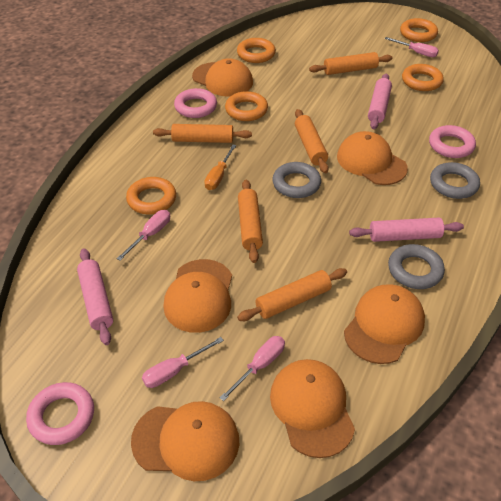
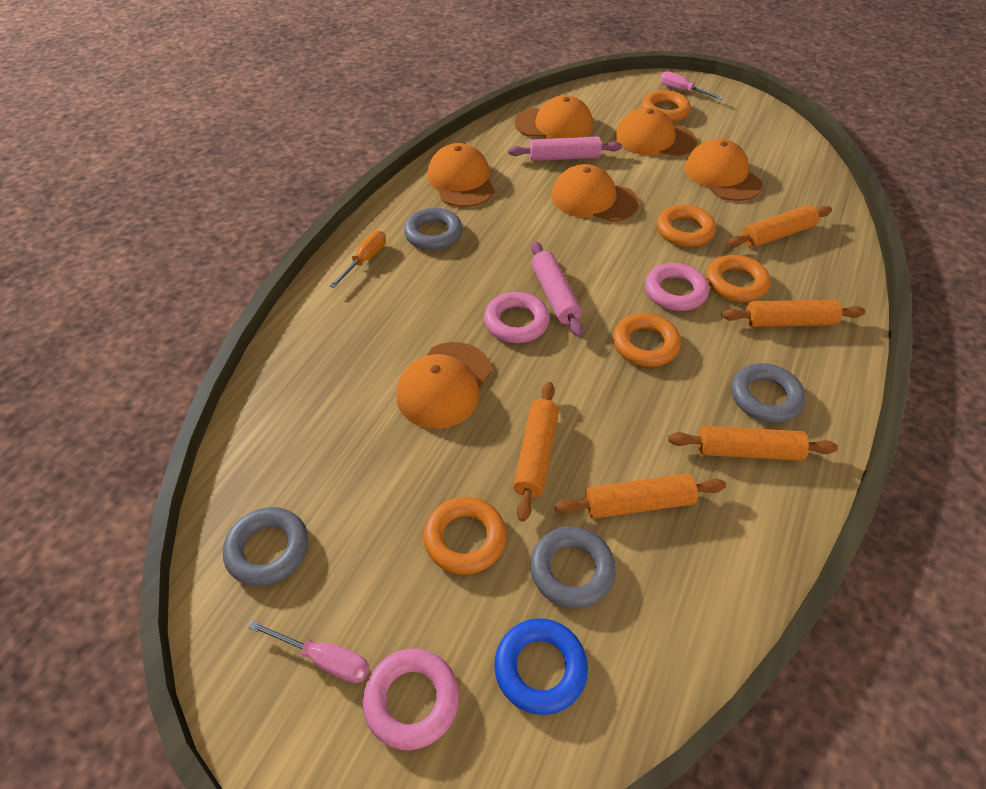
blue ring: none = 0 -> [494,618,588,715] = 1
grey ring: [272,162,321,198] [388,244,445,289] [430,162,480,199] = 3 -> [223,507,308,586] [404,208,463,250] [530,526,616,609] [731,363,806,423] = 4
pink rolling pin: [77,248,113,345] [349,218,464,242] [368,74,392,129] = 3 -> [508,136,622,161] [531,241,583,337] = 2
pink screwdriver: [116,210,170,261] [142,337,224,388] [220,336,285,401] [385,37,439,57] = 4 -> [248,621,370,683] [660,71,723,100] = 2

